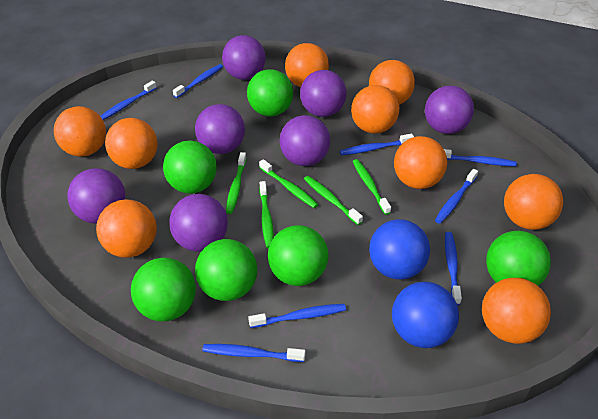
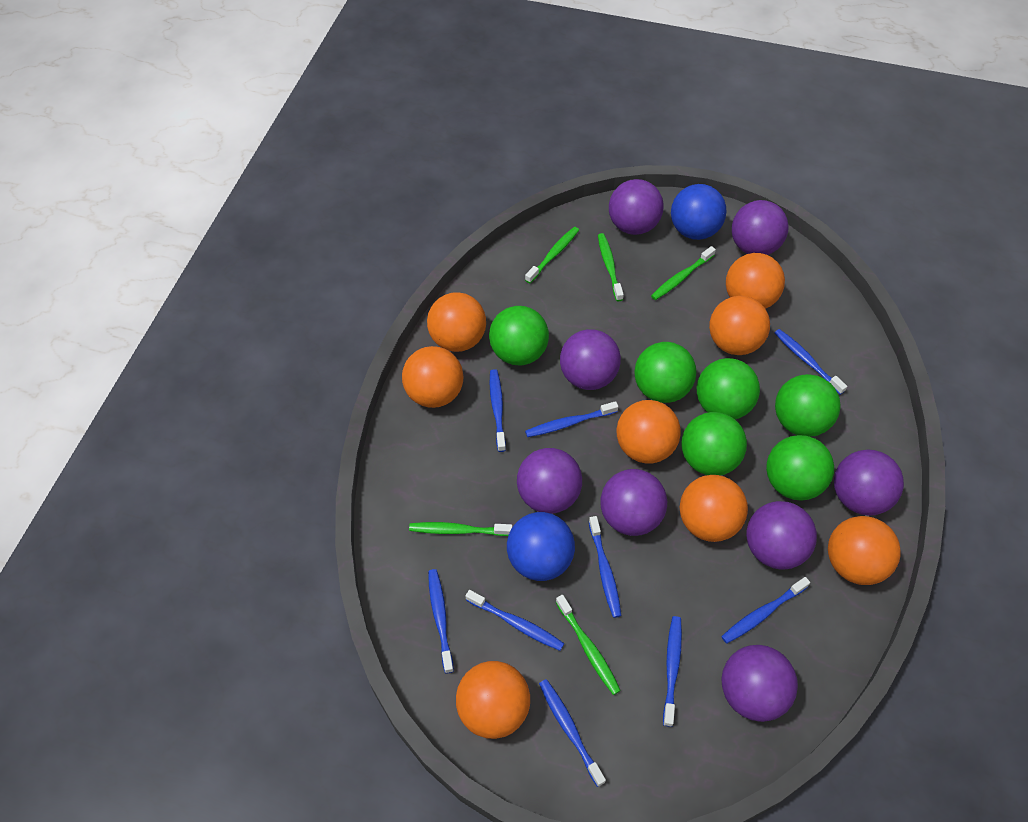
blue toothbrush: [100,81,157,120] [173,64,223,98] [202,344,306,362] [248,304,346,328] [340,134,414,155] [435,169,478,224] [444,149,517,167] [445,232,462,305] = 8 -> [428,569,454,673] [466,590,564,651] [490,369,506,452] [525,401,618,437] [539,679,606,787] [589,516,621,618] [663,616,682,727] [721,577,810,644] [775,329,847,395] = 9
orange ball: [54,106,106,156] [96,199,157,258] [105,118,158,169] [285,43,329,87] [351,85,399,134] [369,60,415,105] [394,136,447,189] [482,278,551,344] [504,174,563,230] = 9 -> [402,346,464,408] [427,292,486,352] [456,661,530,739] [617,400,681,464] [680,475,748,542] [709,296,770,355] [726,253,785,309] [828,516,901,585] = 8
purple ball: [67,168,126,224] [169,194,228,252] [195,104,245,154] [222,35,266,80] [280,115,330,166] [300,70,347,117] [425,86,474,134] = 7 -> [517,448,582,514] [560,329,621,390] [600,469,667,536] [609,179,664,235] [721,645,798,722] [732,200,789,255] [746,501,817,570] [834,450,904,516] = 8

